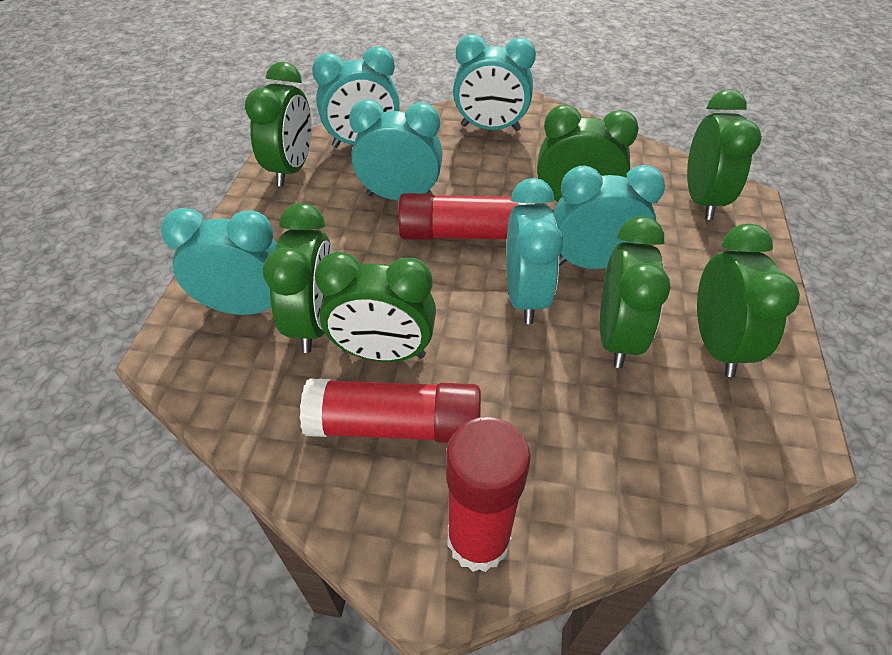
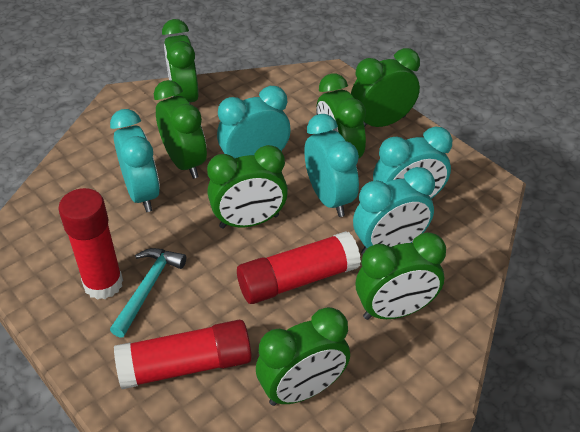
turquoise clock: [161,208,277,315] [312,46,400,148] [349,99,443,200] [453,34,536,131] [506,178,563,324] [553,165,665,269] = 6 -> [110,109,160,212] [217,86,291,158] [304,114,359,217] [353,167,435,255] [373,126,452,199] = 5
turquoise hammer: none = 0 -> [110,248,186,338] = 1

